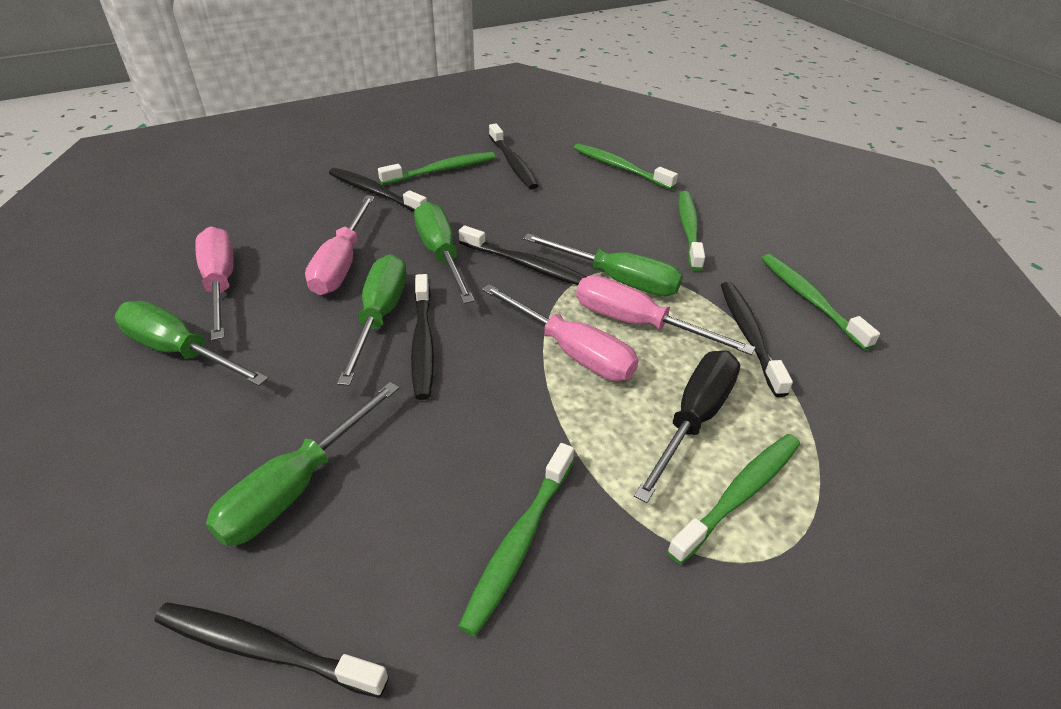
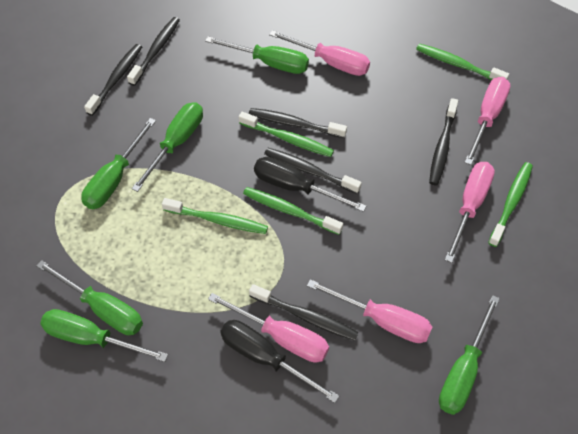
black screwdriver: [634,351,740,503] = 1 -> [220,320,339,403] [254,157,366,212] = 2
green screwdriver: [115,301,269,386] [206,382,399,546] [337,254,407,386] [414,202,475,304] [523,233,683,296] = 5 -> [36,260,143,335] [40,309,168,362] [81,118,156,209] [132,102,203,192] [205,37,309,74] [439,295,500,415] = 6
green toothbrush: [378,152,495,185] [458,443,574,636] [574,144,678,190] [667,434,800,564] [678,191,705,271] [761,254,880,350] = 6 -> [162,198,268,234] [239,112,334,157] [243,187,343,235] [416,44,509,80] [488,162,533,247] = 5
pink screwdriver: [195,226,234,341] [305,195,375,295] [482,284,639,381] [576,276,755,355] = 4 -> [208,293,329,363] [269,30,370,76] [307,279,432,343] [445,162,495,263] [464,77,510,165] = 5

